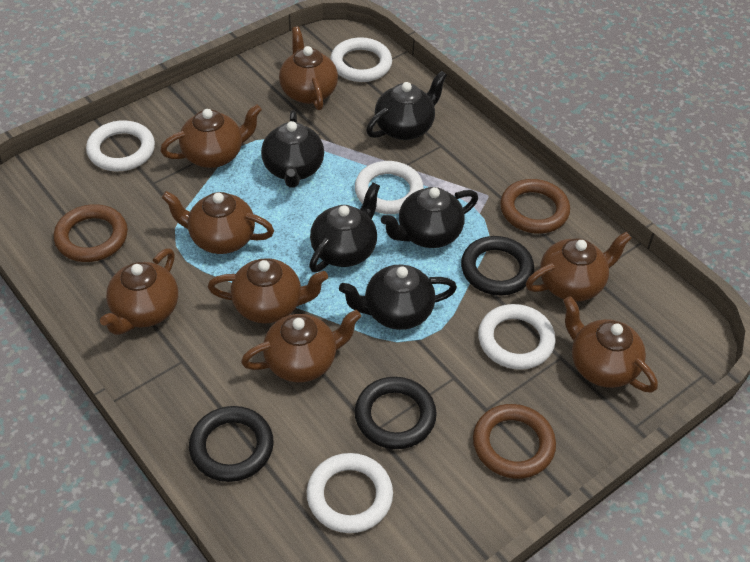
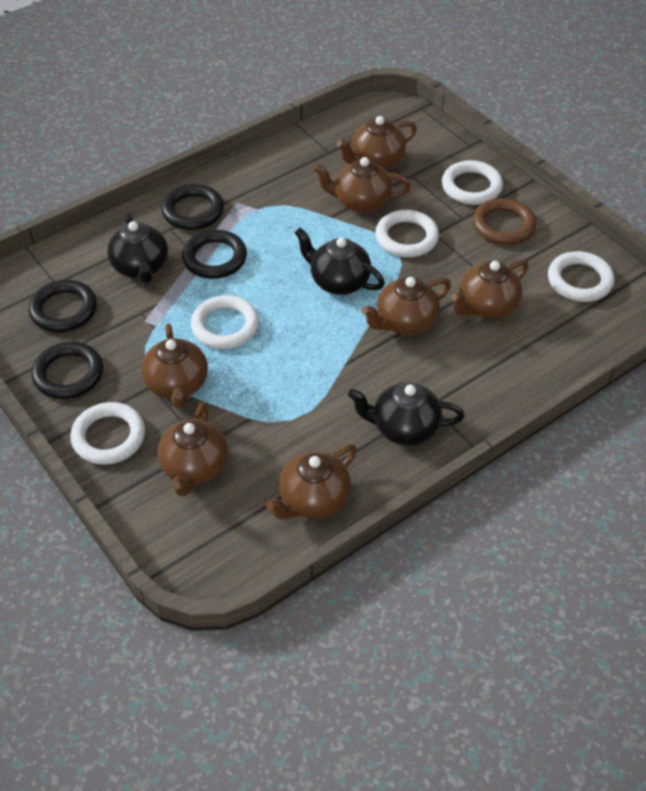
black ring: [189,406,274,482] [355,377,437,449] [461,236,534,296] = 3 -> [29,280,97,332] [31,342,103,399] [161,184,224,230] [182,230,247,279] = 4
black teapot: [261,110,324,188] [309,182,380,272] [339,265,457,330] [366,71,447,140] [381,187,478,248] = 5 -> [107,212,168,284] [295,228,385,295] [348,382,465,446] = 3
brown ring: [54,204,128,262] [473,404,556,479] [500,179,570,234] = 3 -> [473,198,536,245] = 1
brown teapot: [100,248,178,335] [160,104,262,168] [162,191,274,254] [208,258,328,324] [241,310,361,382] [279,26,338,110] [526,232,632,302] [563,296,658,393] = 8 -> [142,323,208,408] [158,401,228,497] [266,444,357,520] [313,157,411,213] [337,116,417,170] [362,277,451,335] [451,259,529,319] = 7

